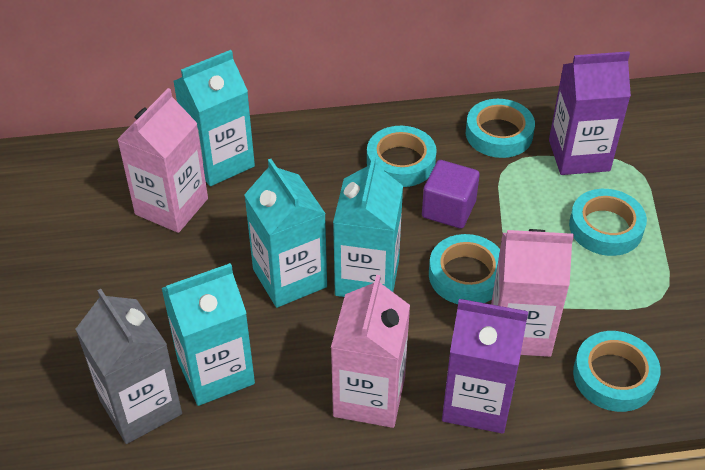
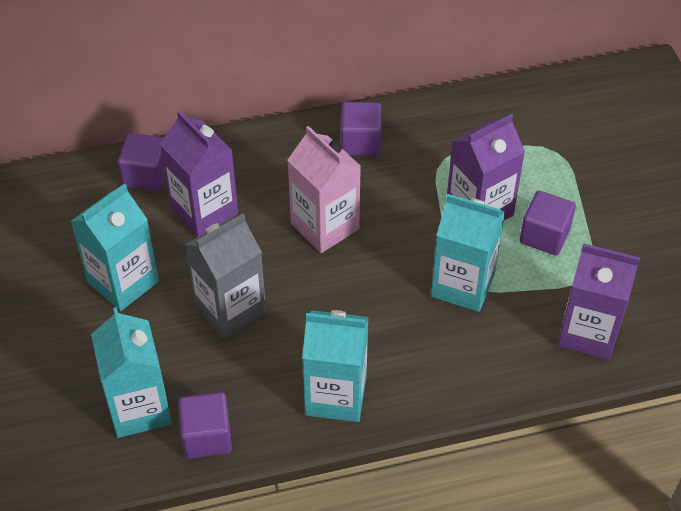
pink carton: [117,88,208,233] [331,275,410,428] [491,229,574,357] = 3 -> [287,126,361,253] = 1
purple carton: [442,299,528,434] [549,51,631,175] = 2 -> [160,110,238,237] [447,114,525,220] [558,243,640,360] = 3
purple cube: [422,160,480,229] = 1 -> [118,133,166,191] [178,392,232,459] [341,102,382,156] [520,191,576,255] = 4
turquoise tape: [367,126,437,187] [429,234,500,304] [466,99,535,158] [569,189,647,256] [573,331,661,412] = 5 -> none = 0

